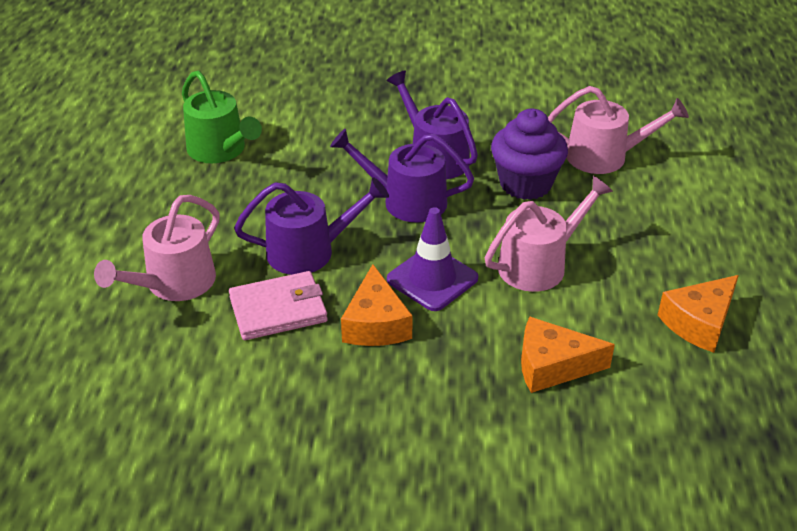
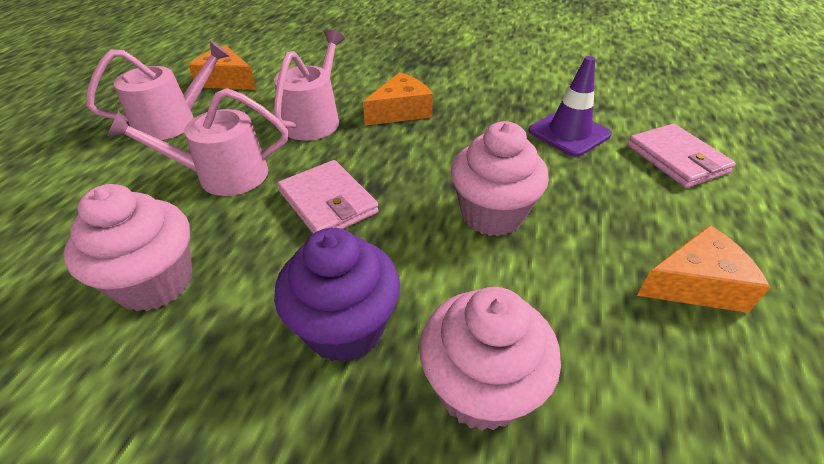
green watering can: [182,71,262,163] = 1 -> none = 0
pink cupcake: none = 0 -> [64,184,192,311] [419,287,561,431] [451,121,549,236] = 3
pink wallet: [229,271,328,340] = 1 -> [278,160,379,234] [628,124,736,188] = 2
purple watering can: [234,177,389,275] [330,129,474,223] [386,70,478,179] = 3 -> none = 0

